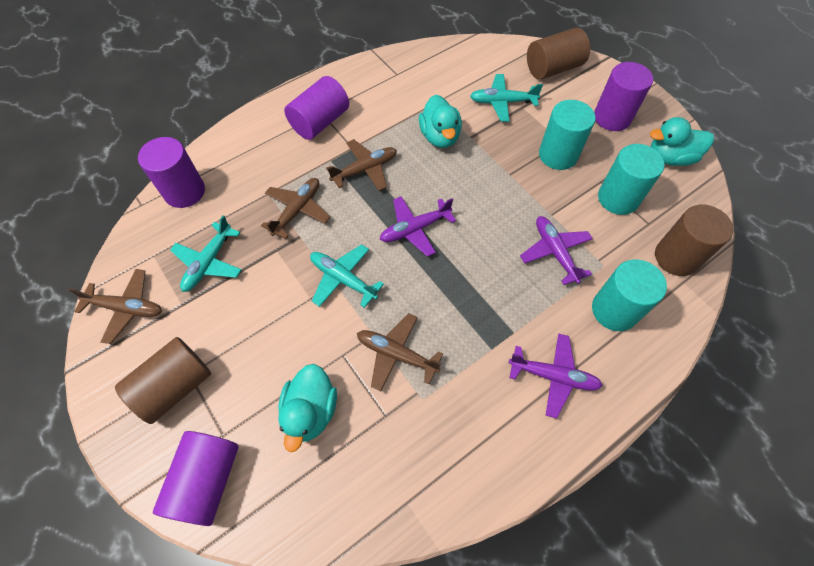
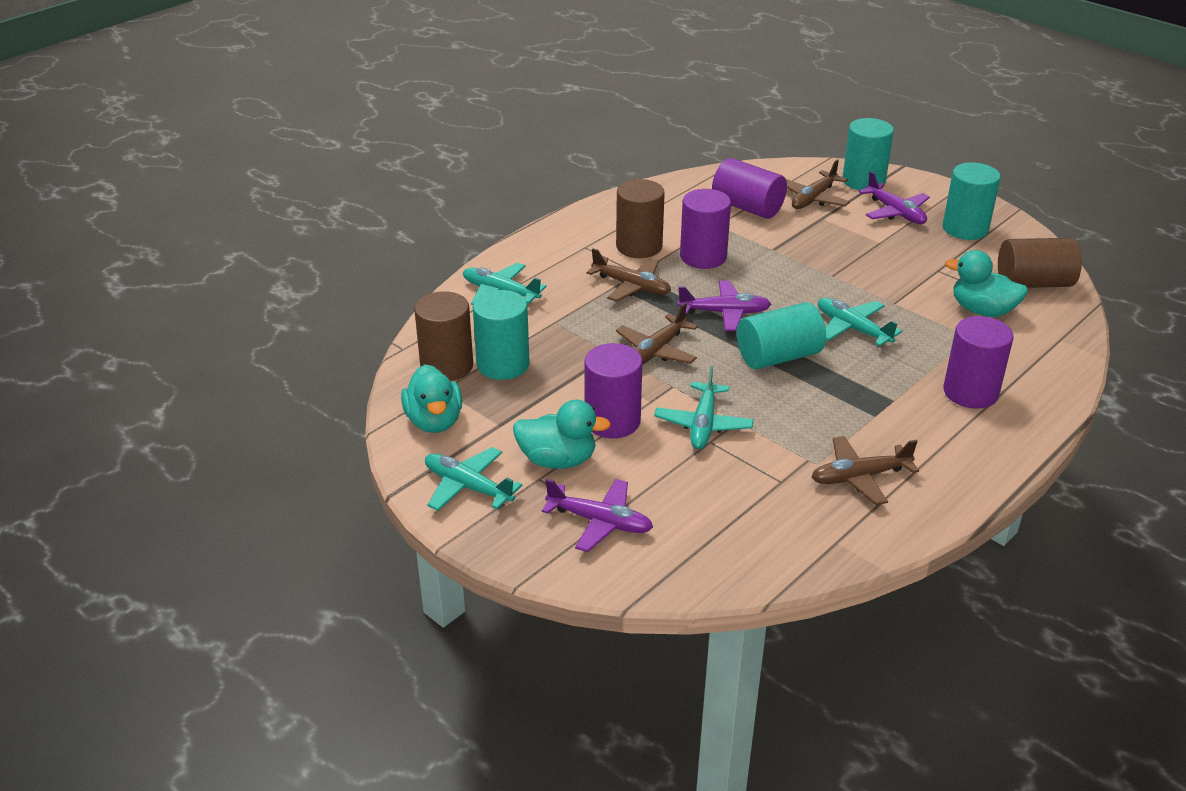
turquoise cylinder: [539,100,596,170] [592,259,667,331] [598,144,664,215] = 3 -> [473,290,530,380] [737,302,826,369] [843,118,894,190] [942,162,1001,240] = 4
turquoise plane: [170,215,242,292] [310,244,384,308] [470,74,543,122] = 3 -> [425,447,522,511] [463,263,546,305] [654,366,754,449] [818,298,902,346] = 4

